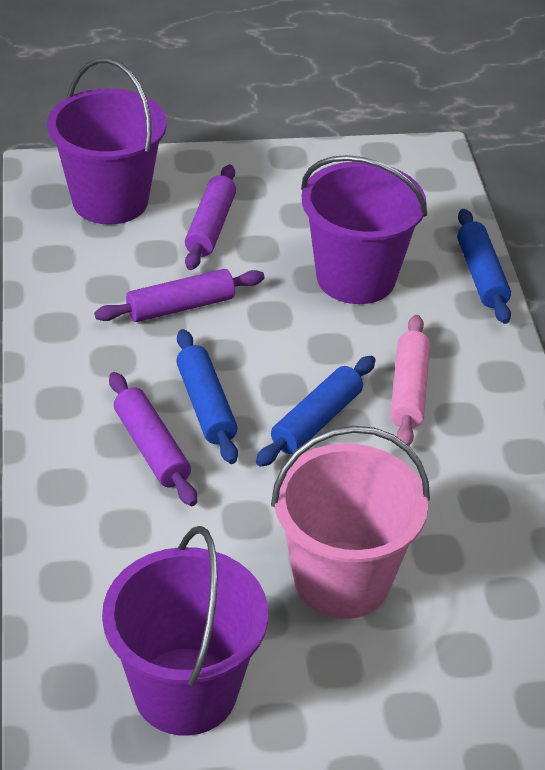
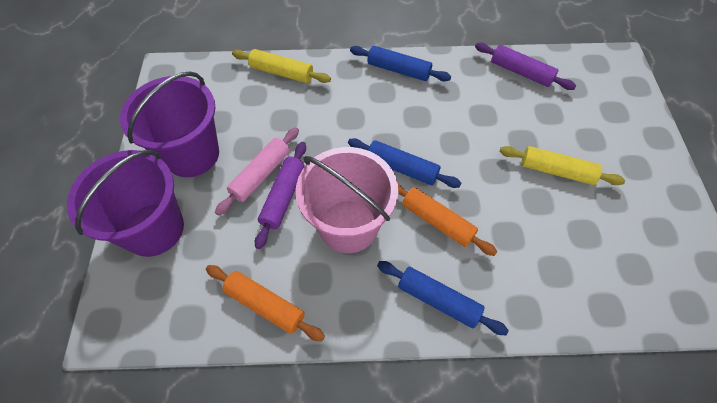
orange rolling pin: none = 0 -> [206,265,325,341] [397,182,497,256] = 2
purple bucket: [47,58,167,224] [102,526,268,736] [301,155,427,304] = 3 -> [67,150,184,257] [120,71,219,177] = 2
purple rolling pin: [94,269,265,322] [109,372,197,506] [185,165,236,270] = 3 -> [255,142,306,249] [475,43,576,90] = 2
yellow rolling pin: none = 0 -> [232,49,331,83] [500,146,625,185] = 2

